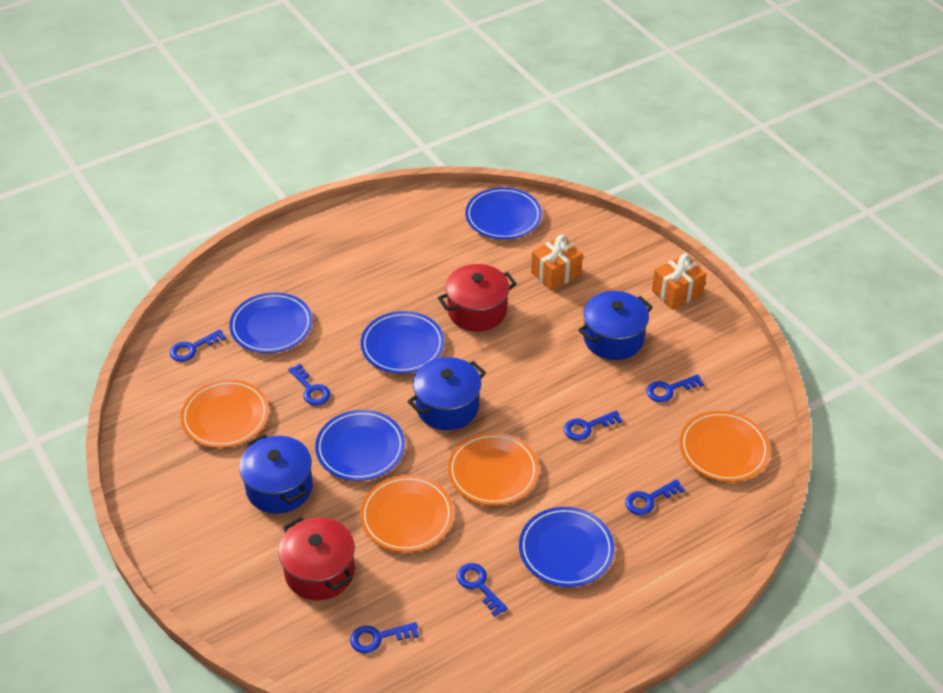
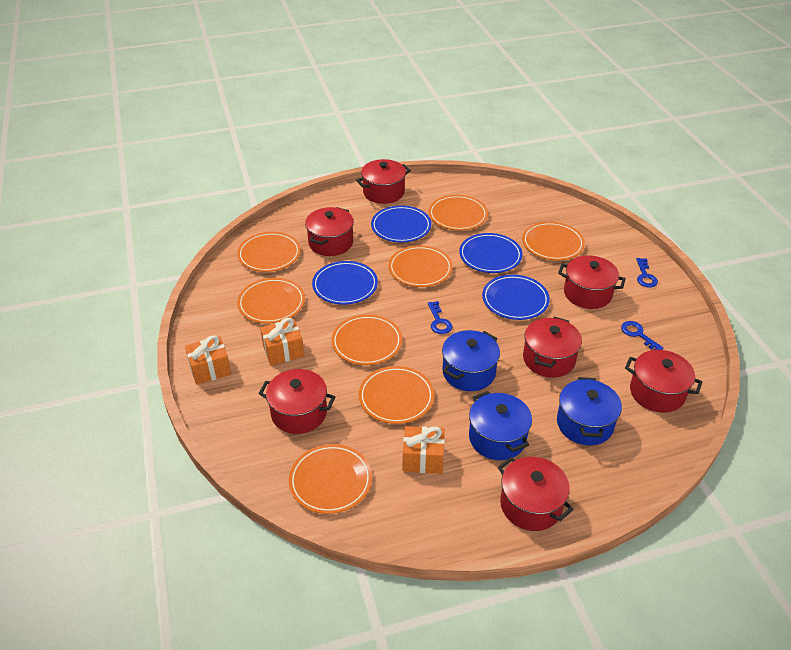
blue key: [170,329,226,362] [288,364,331,406] [350,622,419,653] [457,563,508,617] [564,411,623,441] [625,479,685,515] [647,374,704,402] = 7 -> [428,301,452,334] [621,321,663,350] [636,258,658,288] = 3
blue plate: [229,292,313,353] [315,410,405,481] [361,311,444,373] [465,187,542,239] [519,507,614,587] = 5 -> [312,261,378,305] [371,205,431,243] [459,233,523,273] [482,275,550,320] = 4
orange gift: [531,235,583,291] [652,254,707,310] = 2 -> [185,335,231,385] [260,318,304,366] [403,426,445,474] = 3
orange plate: [181,379,269,448] [360,475,454,552] [448,432,539,505] [680,411,770,482] = 4 -> [237,232,301,272] [237,278,305,324] [289,444,372,514] [331,315,402,365] [359,366,434,424] [388,245,453,287] [429,195,488,231] [522,222,585,261] = 8
red pot: [278,516,355,601] [438,264,517,332] = 2 -> [259,369,335,434] [305,207,354,256] [356,159,411,204] [498,457,574,531] [523,317,582,378] [558,255,626,309] [625,350,702,413] = 7

